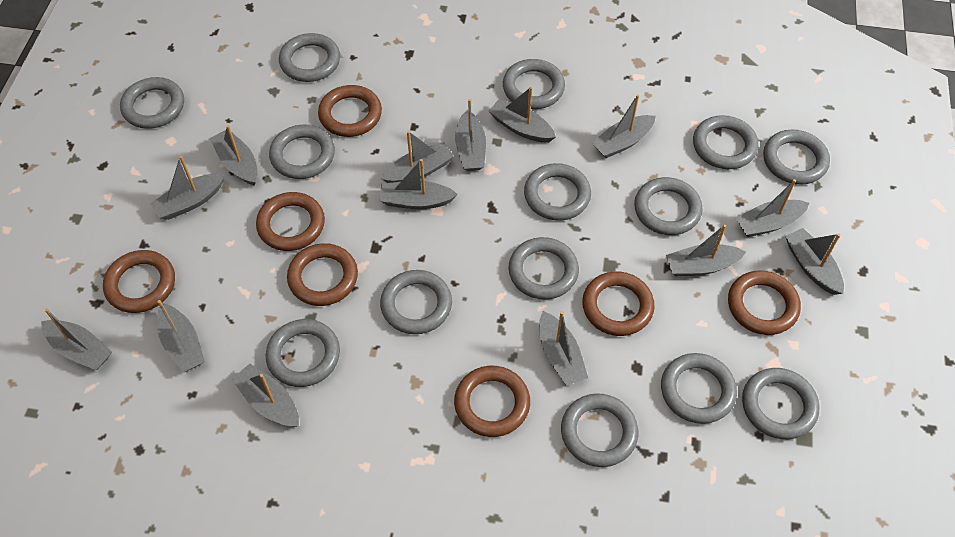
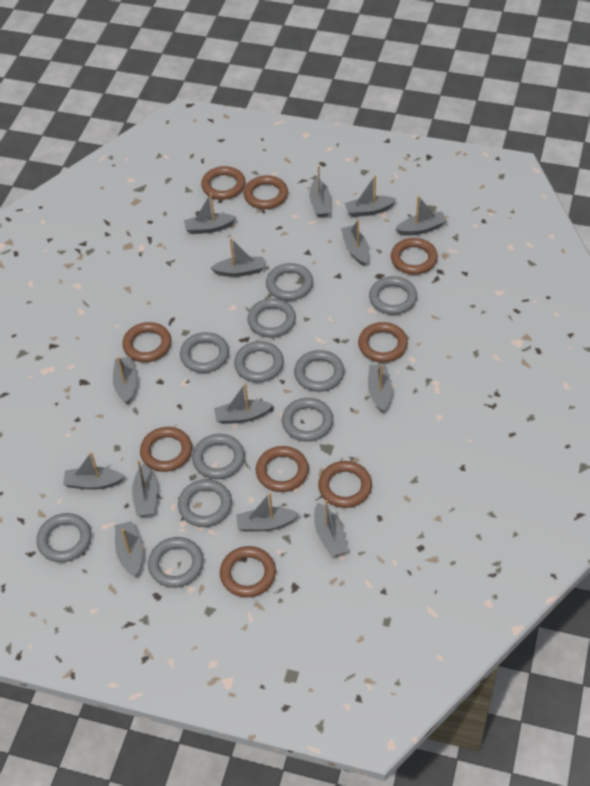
brown ring: [103,250,175,313] [256,192,325,251] [287,243,358,306] [318,85,382,137] [454,366,530,437] [582,271,655,336] [728,270,801,335] = 7 -> [122,322,171,362] [140,427,192,472] [201,166,245,200] [220,546,276,598] [244,175,288,209] [256,446,309,492] [318,461,372,508] [358,322,408,363] [391,238,438,275] = 9
grey ring: [120,77,184,129] [266,319,340,387] [269,125,335,179] [279,33,340,82] [380,270,452,334] [503,59,565,109] [509,237,579,300] [524,163,591,221] [561,393,638,467] [634,177,702,235] [661,353,737,424] [693,115,758,169] [742,368,820,439] [763,130,830,185] = 14 -> [37,513,91,562] [148,537,204,588] [178,479,232,527] [180,332,229,373] [192,434,245,479] [234,341,284,382] [248,298,296,338] [266,263,313,301] [282,398,333,442] [294,350,344,392] [369,276,417,315] = 11

